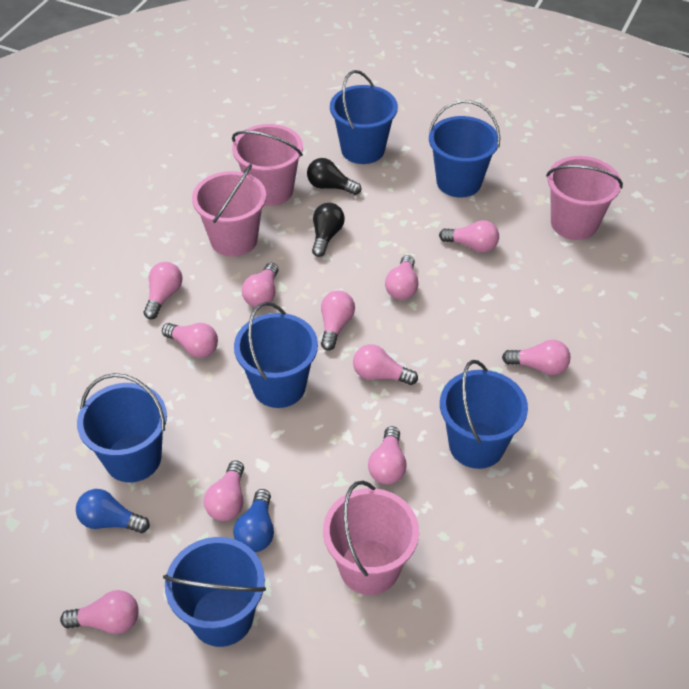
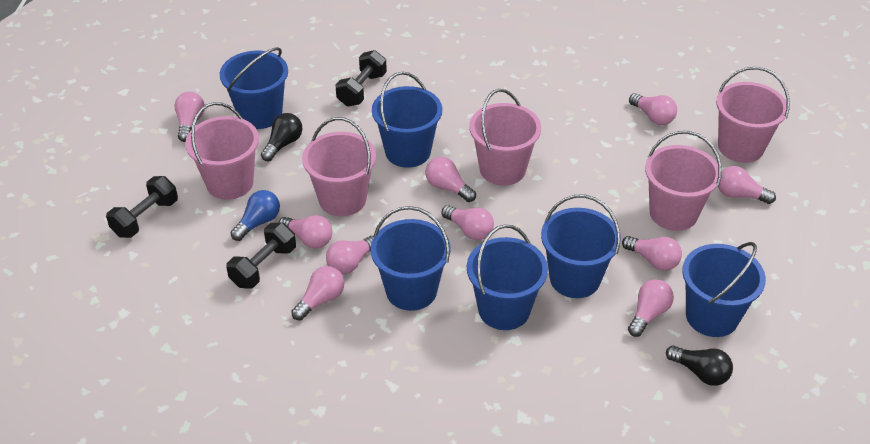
black dumbbell: none = 0 -> [106,176,178,238] [226,223,296,289] [335,50,387,107] = 3
blue light bulb: [76,489,150,533] [233,489,274,552] = 2 -> [231,190,280,241] = 1
pink bucket: [192,164,266,257] [232,124,303,206] [323,481,419,595] [546,156,623,240] = 4 -> [185,102,259,200] [302,117,376,216] [469,89,541,186] [645,131,722,231] [716,67,790,163] = 5
pink light bulb: [60,590,139,634] [144,262,182,319] [162,323,218,358] [204,460,244,521] [242,263,279,307] [321,291,355,351] [353,344,418,385] [368,426,407,484] [385,255,419,300] [439,220,499,253] [502,340,571,375] = 11 -> [174,92,205,142] [278,215,332,248] [291,266,344,321] [326,236,374,274] [425,157,476,202] [442,205,494,240] [622,236,682,271] [628,279,674,337] [629,93,677,125] [718,166,776,204] = 10

